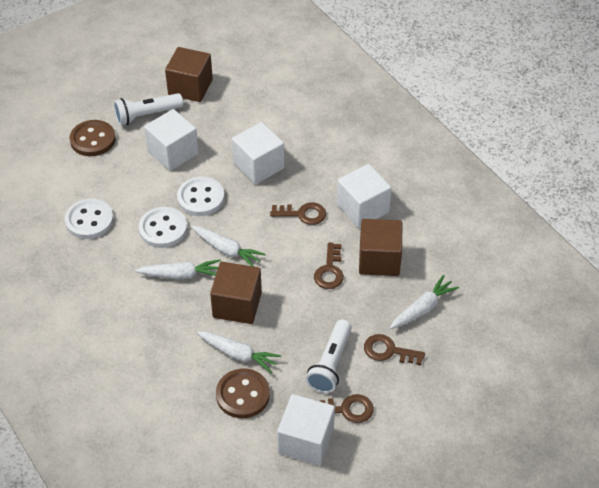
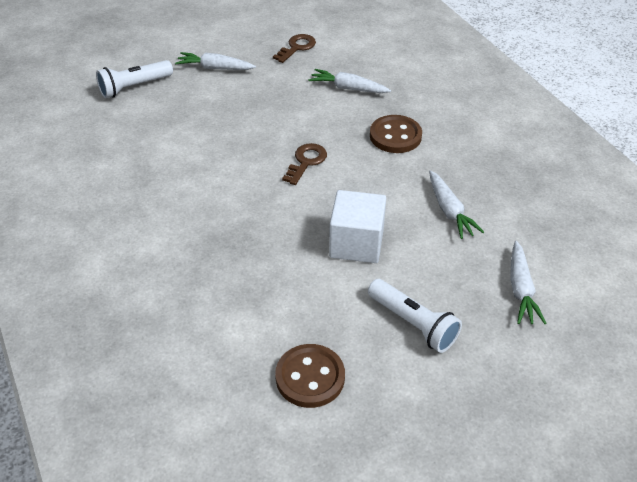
brown cube: [165,47,213,102] [210,262,262,324] [359,219,402,276] = 3 -> none = 0
brown key: [270,203,326,225] [314,243,344,289] [320,394,374,423] [364,334,425,365] = 4 -> [273,34,316,63] [282,143,327,185] = 2
white button: [65,199,114,239] [139,207,187,248] [177,177,225,216] = 3 -> none = 0
white cube: [144,109,199,171] [232,122,285,184] [277,394,335,465] [337,164,392,228] = 4 -> [329,190,386,263] = 1

